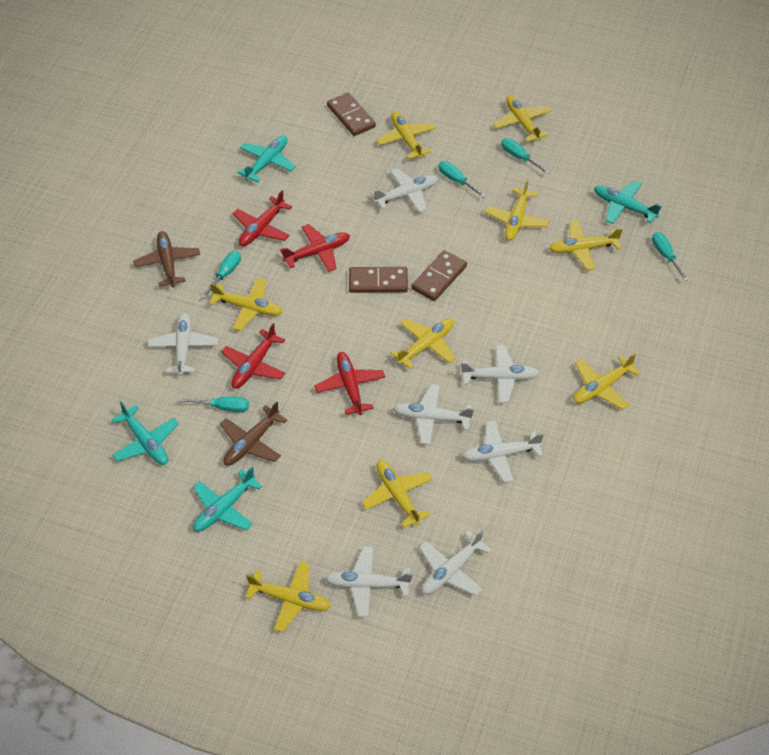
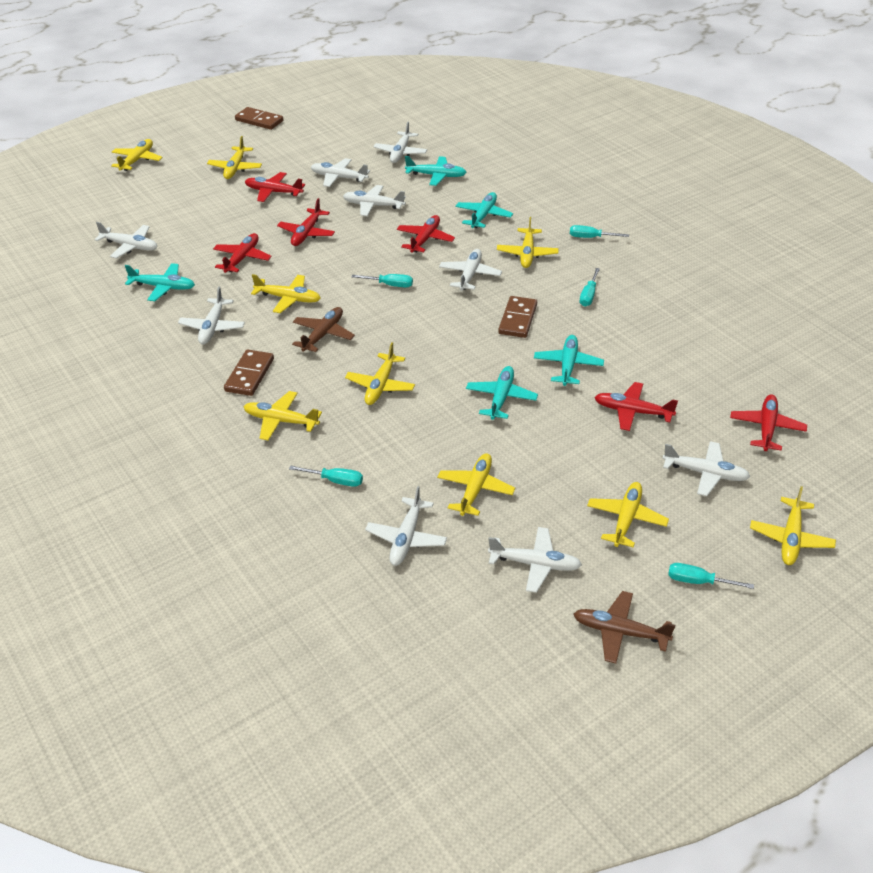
red plane: [221,323,285,389] [232,190,292,246] [280,224,350,272] [314,352,385,415] = 4 -> [213,233,272,273] [245,172,305,202] [277,198,335,246] [397,215,455,253] [594,382,678,431] [730,394,807,451] = 6
turquoise plane: [112,401,179,465] [193,467,263,532] [237,135,296,182] [594,181,662,224] = 4 -> [125,263,195,301] [405,156,467,186] [455,192,513,228] [466,366,538,420] [534,335,604,386] = 5
white plane: [148,313,218,376] [325,546,413,617] [371,168,438,213] [393,384,474,445] [419,530,491,596] [460,345,539,403] [462,420,544,483] = 7 -> [94,222,157,259] [178,287,245,345] [311,158,370,187] [343,185,406,216] [365,486,447,566] [373,121,427,163] [439,249,502,291] [488,527,582,593] [662,441,751,496] = 9

